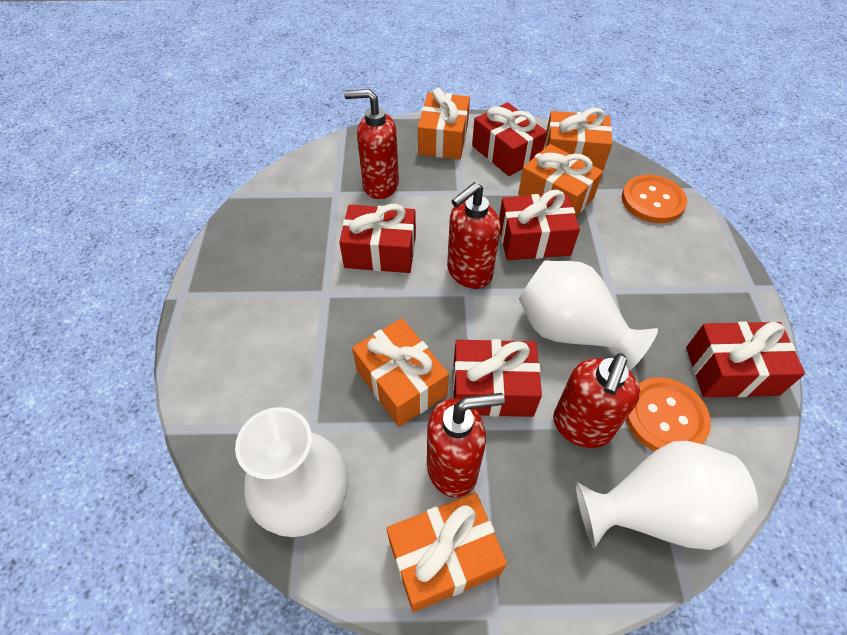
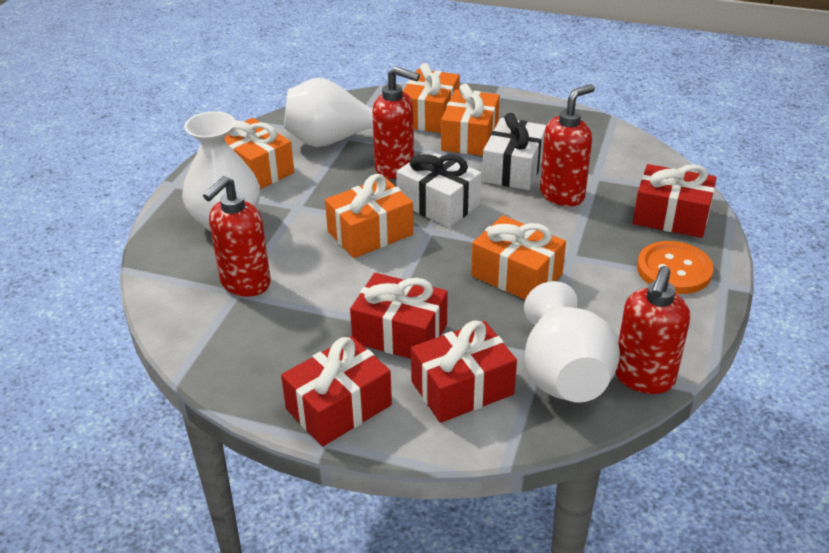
orange button: [622,175,687,223] [626,377,711,451] = 2 -> [637,241,713,294] = 1
red gift: [339,204,416,273] [453,339,542,417] [472,102,547,176] [499,190,580,260] [686,321,805,397] = 5 -> [281,336,392,446] [350,273,448,359] [411,320,517,423] [633,164,717,238] = 4
white gift: none = 0 -> [396,150,481,228] [482,113,546,190] = 2

